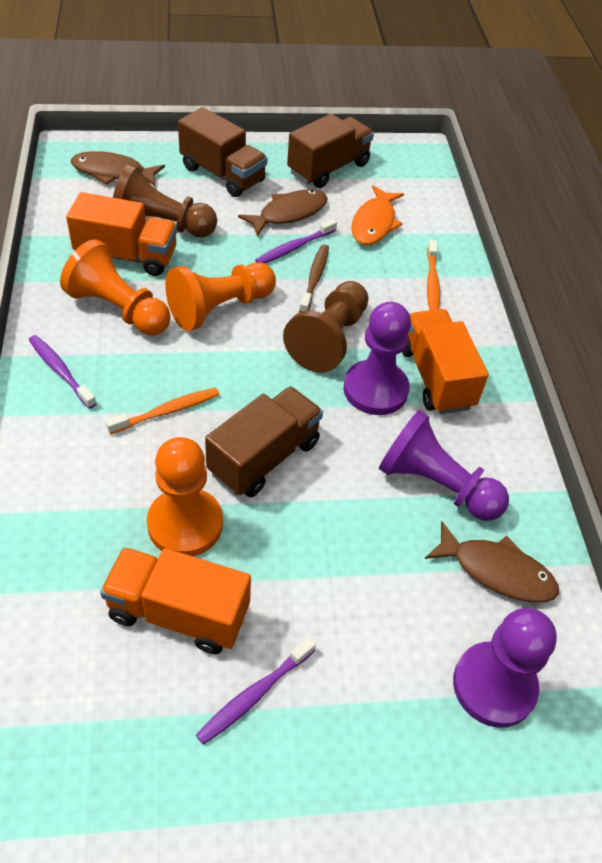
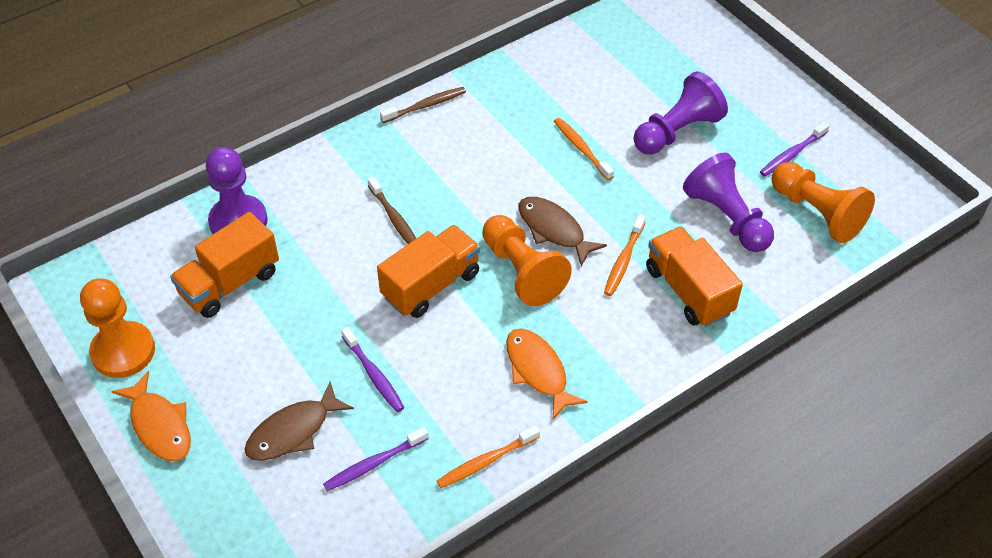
brown fish: [71,151,165,186] [238,189,328,237] [425,521,559,602] = 3 -> [245,382,354,461] [519,197,607,266] = 2
brown pawn: [113,164,217,237] [283,281,368,373] = 2 -> none = 0
brown toothbrush: [299,245,329,312] = 1 -> [368,176,416,244] [380,87,466,123] = 2
brown truck: [178,107,268,197] [205,386,323,497] [287,114,374,188] = 3 -> none = 0
orange fish: [351,185,404,245] = 1 -> [111,371,191,462] [506,328,588,419] = 2
orange toothbrush: [105,388,220,434] [427,240,440,311] = 2 -> [437,425,540,488] [554,118,614,180] [604,214,646,296] = 3

